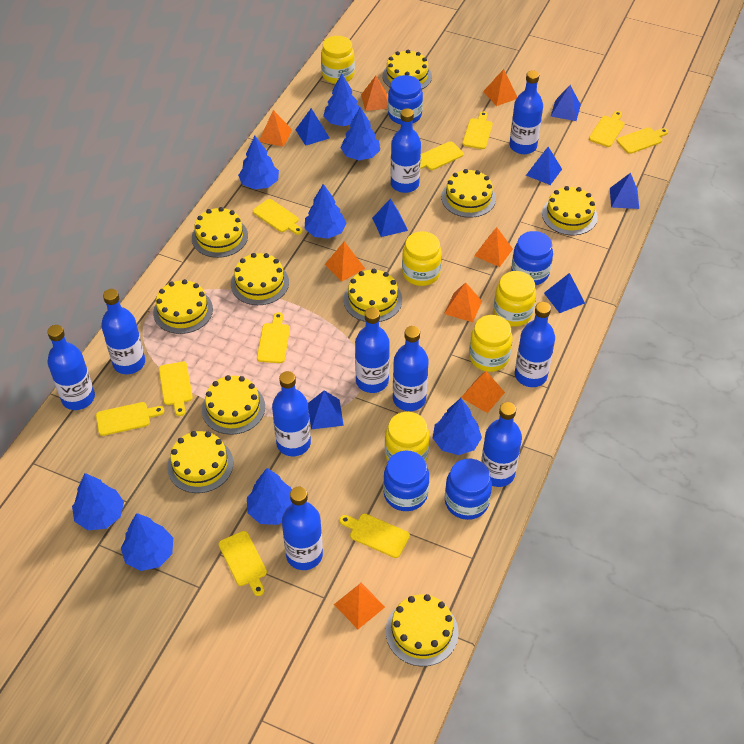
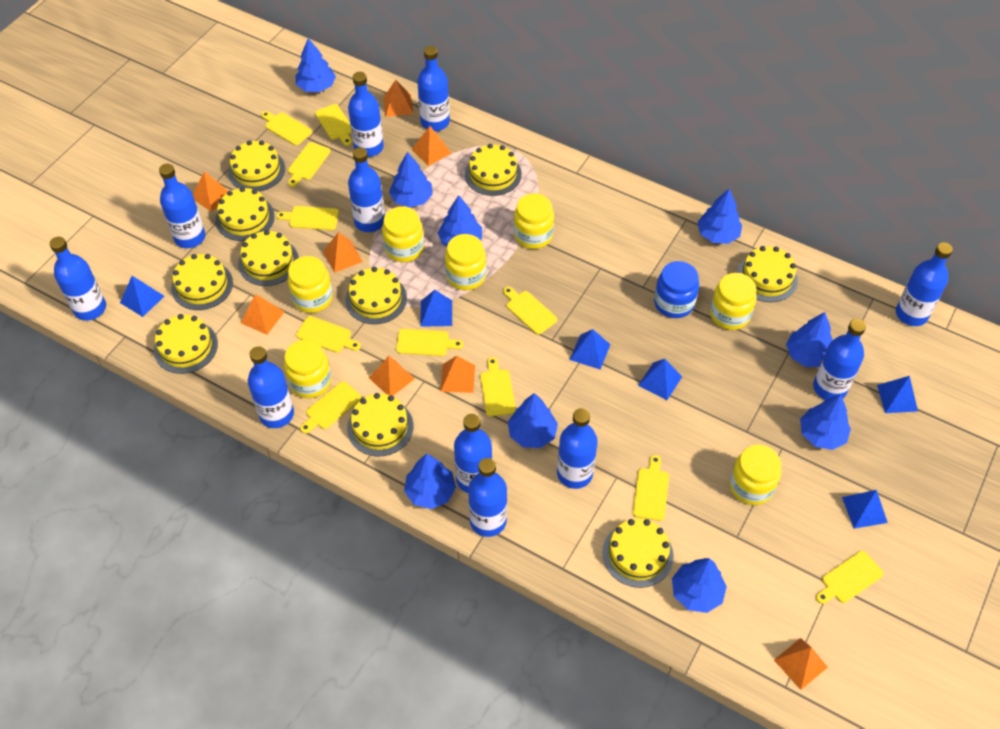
blue bottle: [47,325,95,410] [101,289,145,374] [272,371,311,456] [282,487,323,570] [355,308,390,393] [391,108,421,193] [393,326,429,411] [481,402,522,487] [509,70,543,154] [515,302,555,387] = 10 -> [50,237,106,321] [159,164,205,248] [248,346,294,428] [348,72,384,157] [348,147,385,232] [417,46,450,131] [454,414,492,493] [468,458,507,537] [557,408,598,489] [813,319,866,400] [896,242,953,326] = 11
blue jar: [383,450,429,511] [388,75,423,124] [445,459,492,520] [511,231,553,285] = 4 -> [654,261,699,318] = 1
blue pyramid: [295,108,329,146] [308,390,344,429] [372,198,408,237] [526,147,562,185] [544,273,585,313] [551,85,581,121] [610,173,639,209] = 7 -> [120,276,164,317] [420,290,452,327] [570,329,610,369] [638,359,682,400] [842,490,888,529] [877,376,918,413] = 6
blue tree: [72,473,124,530] [121,513,173,571] [238,136,279,189] [247,468,292,525] [305,184,347,239] [323,74,360,126] [341,107,380,160] [433,398,482,455] = 8 -> [296,38,336,92] [389,152,433,207] [404,453,456,509] [438,195,482,246] [508,393,558,448] [672,558,727,613] [697,189,742,244] [786,312,833,367] [800,394,851,450] = 9
yellow cutting board: [96,402,164,436] [159,362,193,416] [219,531,267,596] [253,199,303,235] [257,312,290,363] [339,514,410,558] [420,141,464,170] [462,111,493,149] [589,111,625,147] [616,127,668,154] = 10 -> [261,111,312,145] [276,206,339,230] [288,142,330,187] [296,316,361,353] [300,381,361,434] [315,104,352,146] [396,329,463,356] [480,357,516,417] [503,287,557,334] [633,455,669,521] [816,551,884,604] = 11
yellow jar: [321,36,355,84] [385,412,430,461] [402,231,442,286] [469,315,513,372] [494,271,536,327] = 5 -> [284,340,332,398] [288,256,333,313] [382,206,424,262] [445,234,486,290] [514,193,554,249] [710,273,757,330] [729,445,781,505] = 7

